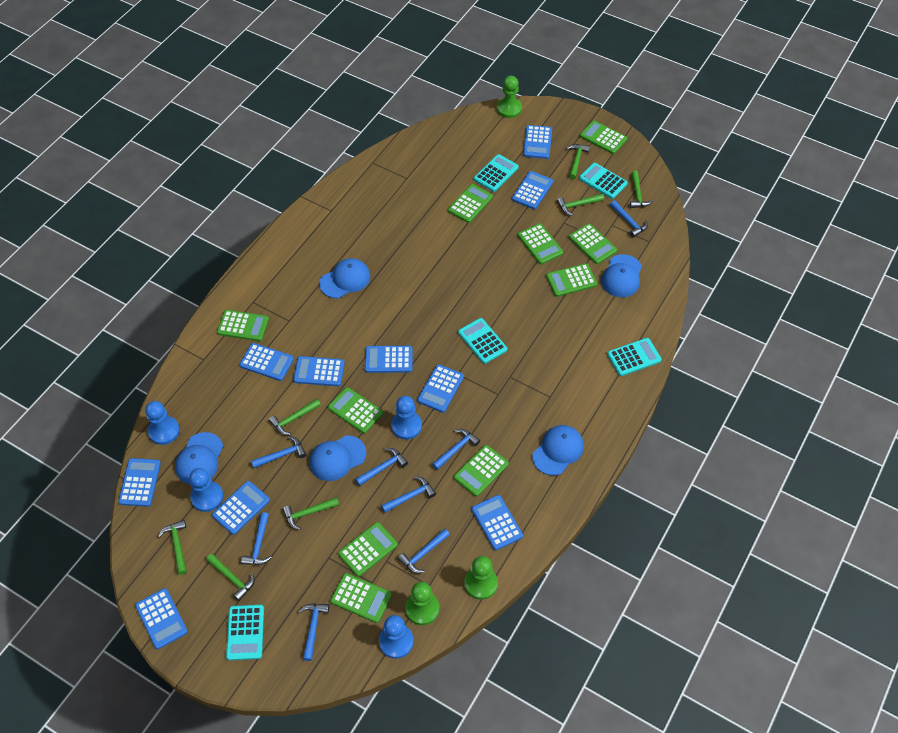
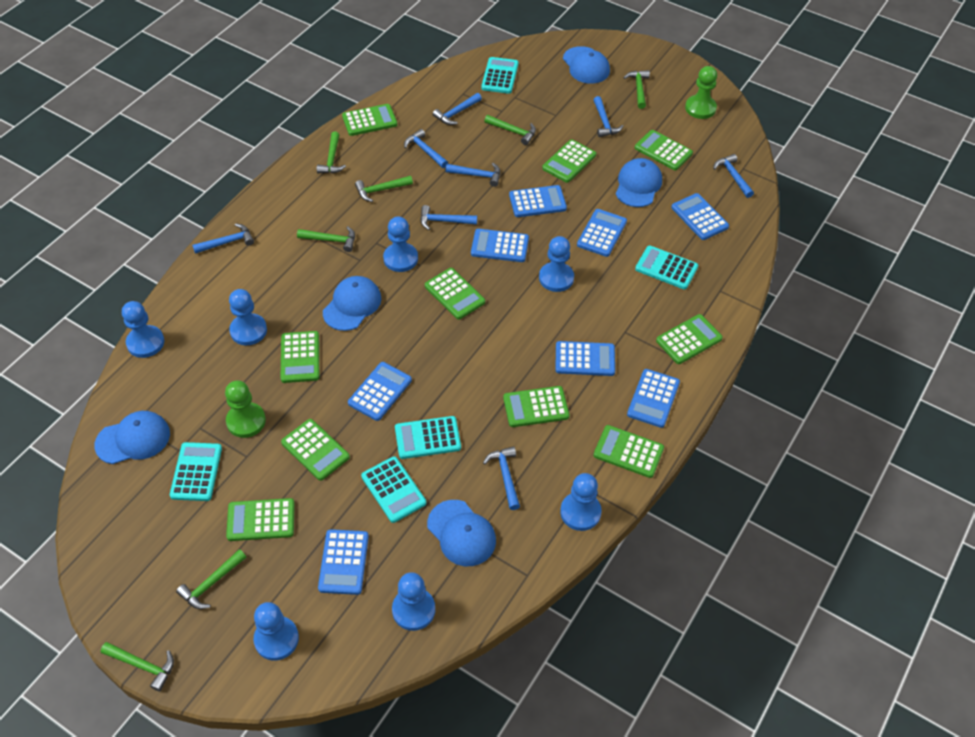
blue calculator: [118,458,161,507] [135,588,188,649] [212,481,270,535] [239,343,294,381] [293,356,345,386] [365,346,413,373] [417,364,464,413] [472,495,523,550] [512,171,553,209] [523,125,552,159] = 10 -> [318,529,369,595] [348,362,412,421] [471,229,529,262] [509,185,567,217] [555,341,615,376] [577,209,627,257] [627,369,680,428] [671,193,729,240] = 8
blue pawn: [145,401,180,445] [189,468,223,512] [379,615,413,659] [391,396,422,440] = 4 -> [122,301,165,358] [229,289,267,345] [254,602,299,661] [383,216,418,272] [392,572,435,631] [539,236,574,292] [560,473,602,531] = 7
green pawn: [405,582,439,625] [464,556,498,600] [497,76,522,118] = 3 -> [225,381,266,438] [685,66,717,119] = 2

